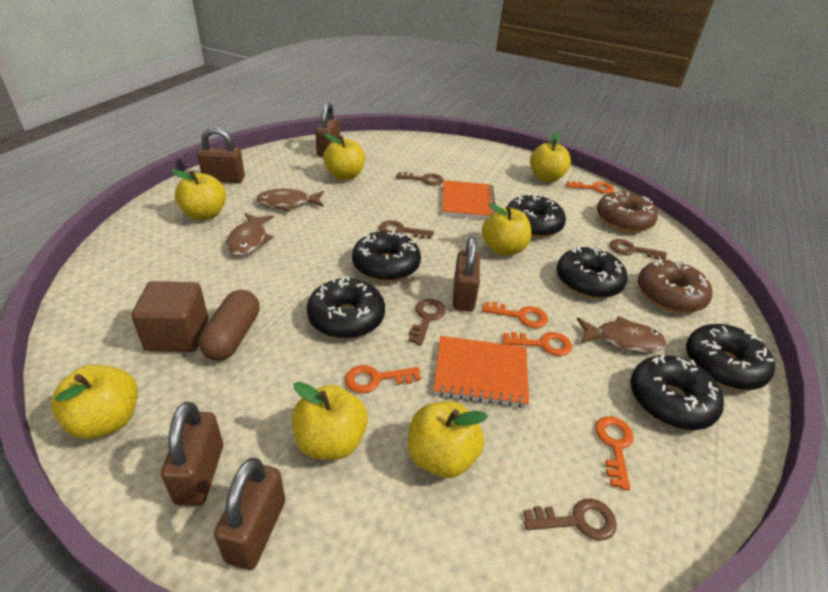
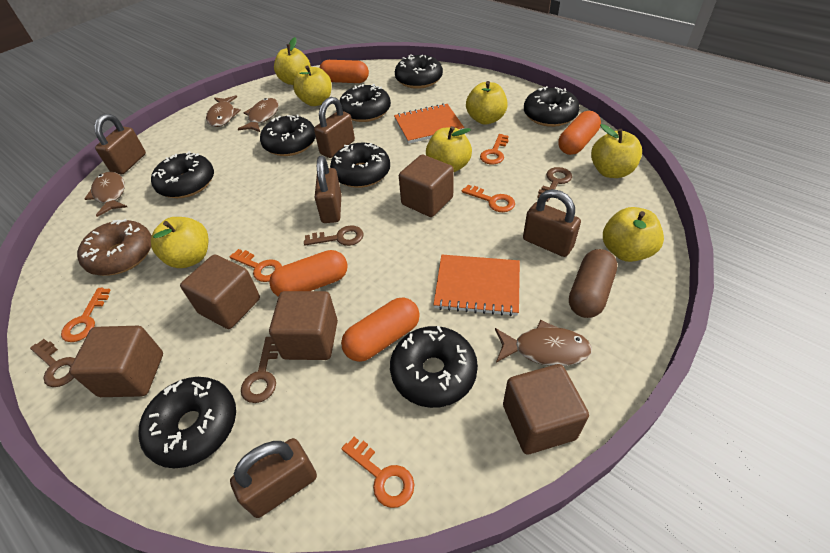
black donut: [307,276,385,339] [352,231,421,282] [507,193,566,238] [557,246,628,299] [630,354,724,430] [686,324,775,390] = 6 -> [138,377,236,468] [151,151,214,198] [260,114,316,156] [330,143,390,188] [339,84,391,122] [390,326,478,408] [395,54,443,89] [524,86,580,127] = 8
brown cube: [131,281,208,352] = 1 -> [69,326,163,397] [180,254,260,329] [269,291,338,360] [399,155,454,217] [503,364,589,454] = 5
brown donut: [597,192,658,232] [638,259,713,313] = 2 -> [77,219,152,276] = 1
brown fish: [226,213,274,256] [256,189,324,212] [577,316,667,353] = 3 -> [85,172,127,217] [206,95,241,127] [238,98,279,132] [495,320,592,366] = 4
brown key: [379,220,434,239] [396,172,444,186] [408,299,446,345] [523,498,617,541] [610,239,667,260] = 5 -> [30,339,75,387] [241,337,278,403] [304,225,364,246] [537,167,572,202] = 4
orange capsule: none = 0 -> [269,250,348,297] [320,60,369,83] [341,298,420,362] [558,111,601,155] = 4

